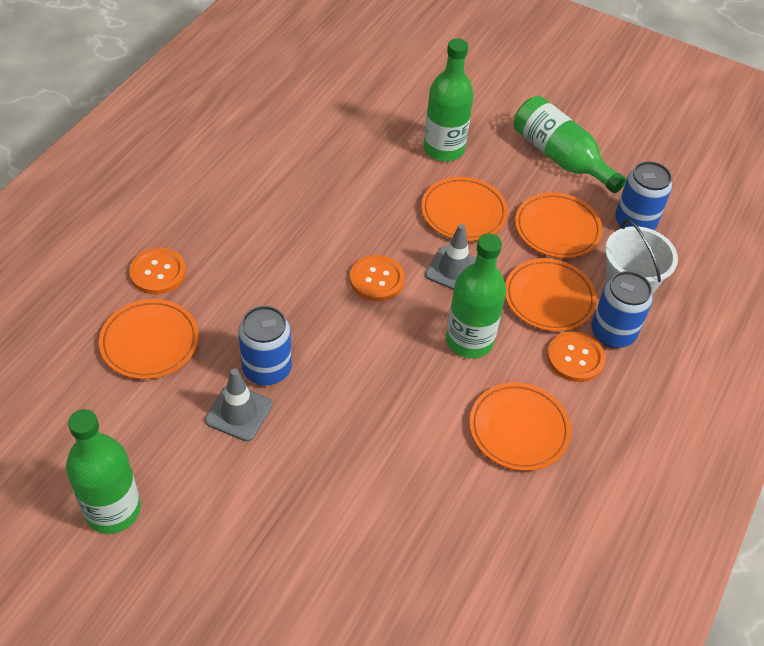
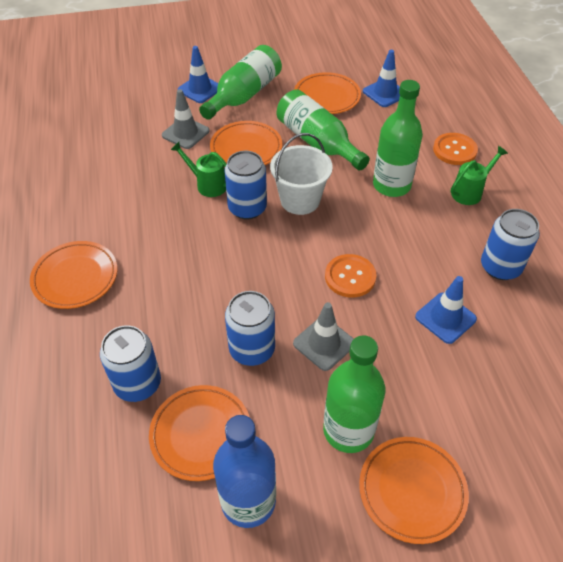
blue bottle: none = 0 -> [213,415,276,528] = 1
blue can: [238,306,292,385] [591,271,653,348] [615,161,672,230] = 3 -> [100,325,161,402] [224,151,267,219] [225,291,275,366] [481,209,540,280] = 4
blue traffic cone: none = 0 -> [178,46,218,103] [363,50,400,107] [415,276,477,344] = 3
green watering can: none = 0 -> [171,142,227,197] [451,146,508,205] = 2
orange button: [129,248,186,294] [350,255,405,301] [547,332,606,382] = 3 -> [325,254,376,298] [433,133,478,165] = 2

